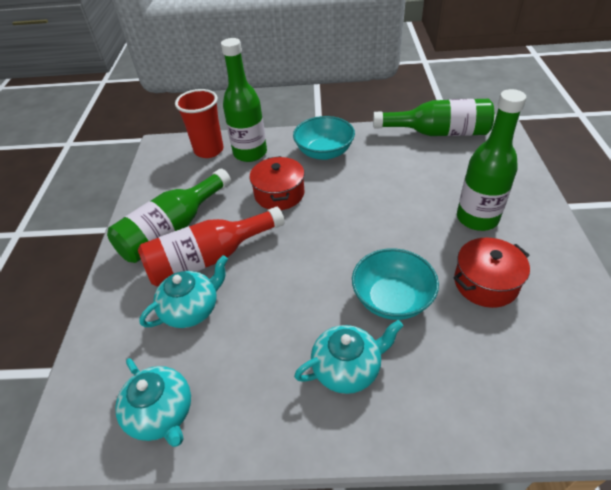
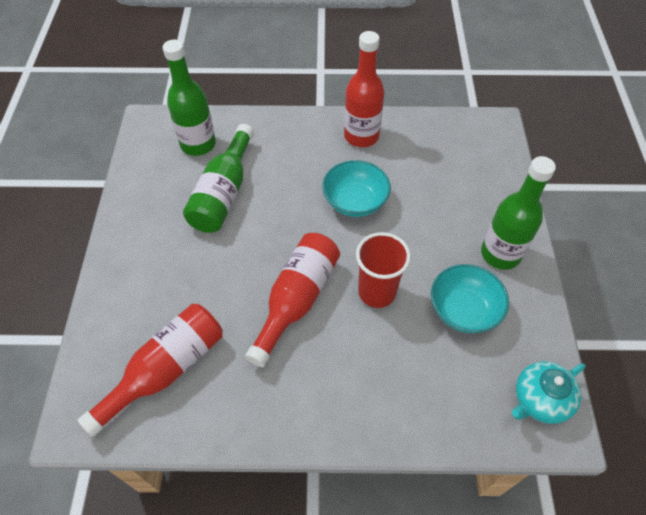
green bottle: [107,168,231,263] [221,38,267,162] [373,99,494,136] [457,89,527,231] = 4 -> [163,40,216,156] [183,124,254,233] [481,156,556,270] = 3
red bottle: [138,207,285,287] = 1 -> [78,304,223,437] [245,233,340,367] [344,31,384,147] = 3
red pot: [249,156,305,210] [453,238,530,308] = 2 -> none = 0
turquoise teapot: [115,358,191,447] [139,255,228,328] [294,320,403,394] = 3 -> [512,361,586,424] = 1

